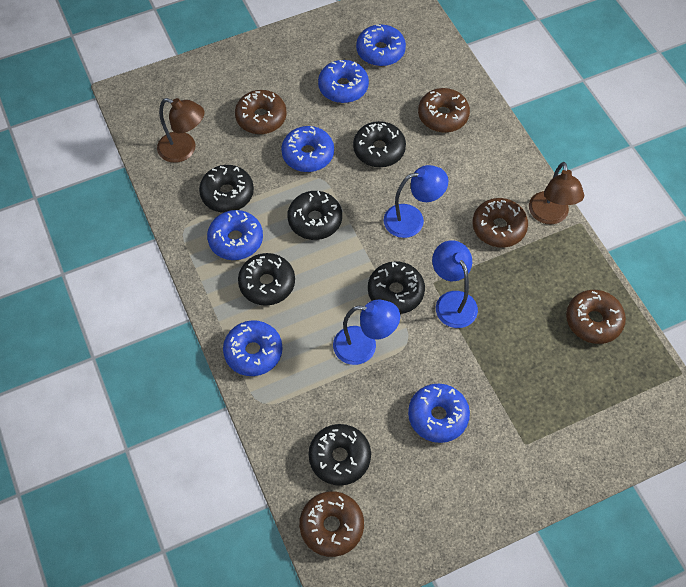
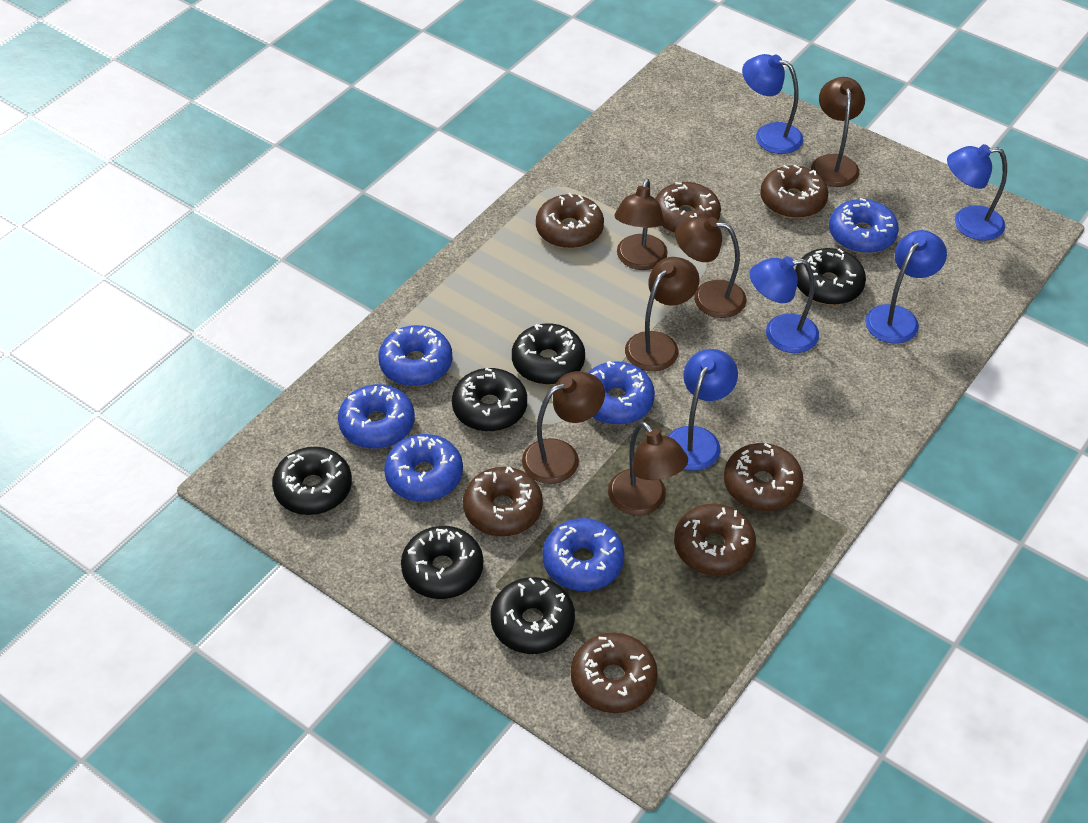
blue lamp: [333,300,400,365] [384,165,448,238] [432,240,478,328] = 3 -> [668,349,738,471] [742,54,803,154] [749,256,819,353] [865,230,947,344] [947,144,1007,241] = 5
brown donut: [235,90,287,134] [299,491,364,557] [418,88,470,133] [472,198,528,248] [566,290,626,344] = 5 -> [463,467,543,536] [536,193,604,249] [571,632,658,713] [655,182,721,233] [674,504,756,576] [724,443,803,511] [760,165,828,218] = 7
brown lamp: [157,98,205,163] [529,162,584,224] = 2 -> [522,371,605,484] [608,421,688,515] [614,178,668,270] [625,257,699,371] [675,216,746,318] [811,77,865,187] = 6

